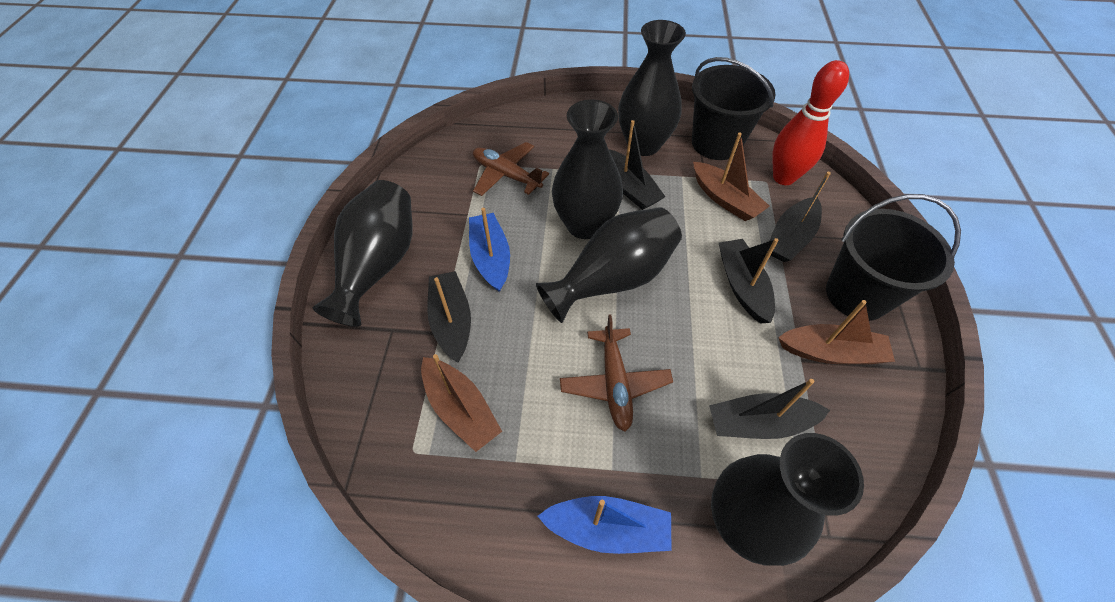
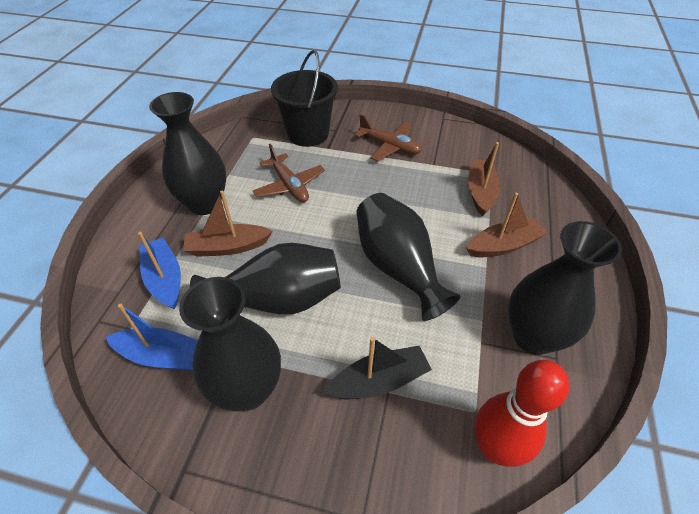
black boat: [427,271,471,363] [609,120,665,210] [709,379,830,439] [719,238,779,324] [770,172,831,262] = 5 -> [323,337,432,399] = 1
black bucket: [692,57,776,160] [826,194,961,321] = 2 -> [271,50,338,147] = 1

